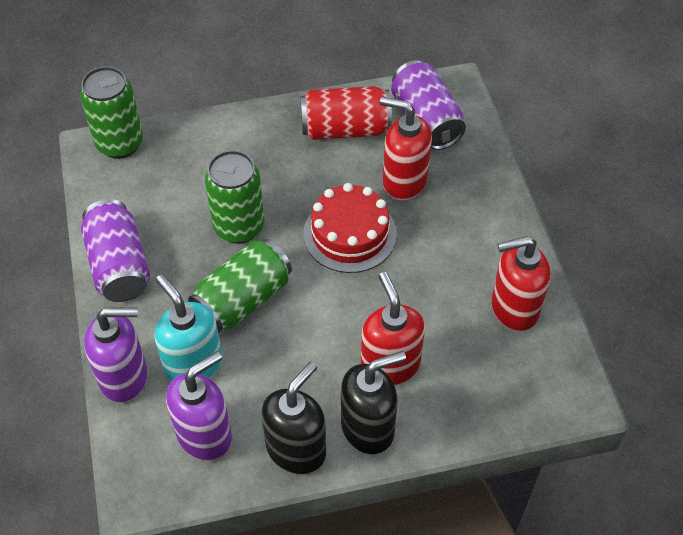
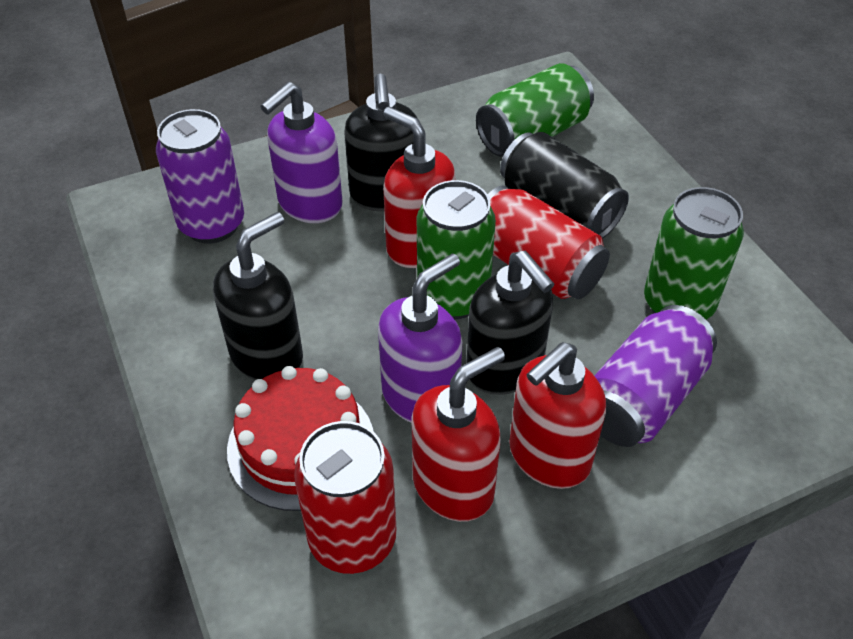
black can: none = 0 -> [500,132,629,239] = 1
black soap dispenser: [261,362,326,474] [341,351,406,454] = 2 -> [213,212,303,380] [344,74,418,212] [466,251,554,395] = 3
red can: [300,86,392,140] = 1 -> [294,421,396,574] [488,185,610,299] = 2
turquoise soap dispenser: [154,275,222,382] = 1 -> none = 0

